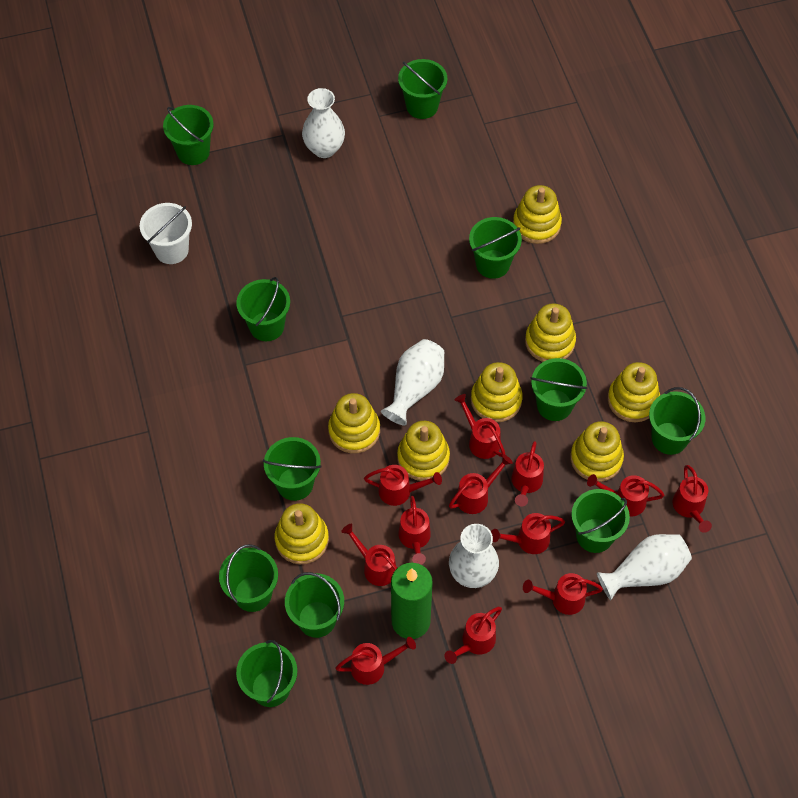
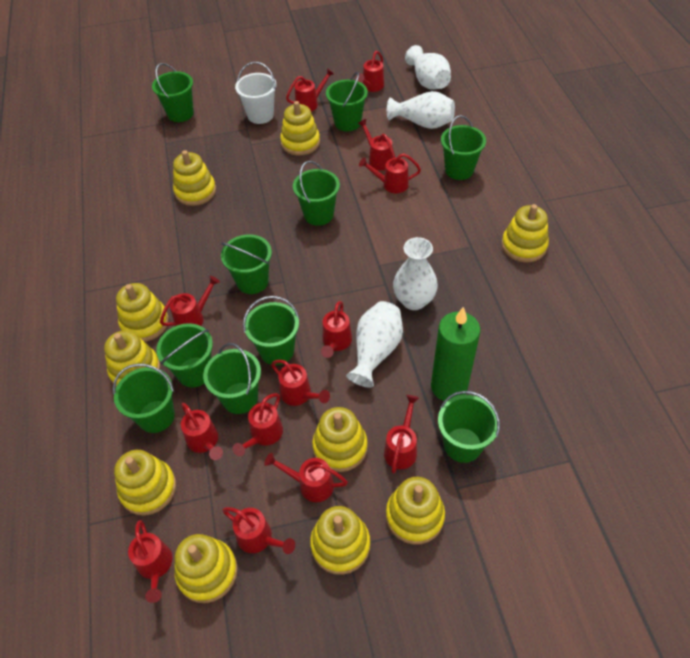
green bucket: [163,105,214,165] [219,544,278,612] [236,277,290,341] [236,640,297,707] [263,437,321,501] [285,572,344,638] [398,59,447,119] [469,217,522,279] [530,358,588,421] [571,489,630,553] [649,387,705,455] = 11 -> [113,363,175,433] [152,63,194,122] [156,323,213,387] [203,343,261,414] [221,234,272,294] [243,296,299,365] [293,161,340,226] [326,72,368,131] [438,391,500,463] [441,115,486,180] = 10
red watering can: [335,637,416,685] [341,524,397,586] [364,465,442,506] [398,496,431,565] [445,607,502,664] [449,454,513,514] [455,394,506,459] [491,513,565,554] [511,441,544,506] [523,573,603,615] [587,474,665,516] [672,465,712,533] = 12 -> [128,520,172,603] [160,276,220,326] [181,403,223,460] [222,507,295,554] [232,393,283,456] [264,453,348,502] [271,360,330,406] [286,68,334,112] [321,301,352,358] [356,51,384,92] [358,119,395,171] [359,153,421,193] [384,395,419,473] = 13
yellow stacking toy: [275,503,329,564] [328,393,380,453] [397,421,450,481] [471,362,523,422] [513,185,562,244] [525,303,576,362] [570,421,624,482] [608,362,660,422] = 8 -> [104,330,160,387] [114,450,176,516] [116,283,169,342] [173,150,216,206] [175,534,238,603] [280,101,320,156] [310,506,370,575] [312,407,368,472] [386,477,445,544] [501,204,549,262] = 10

